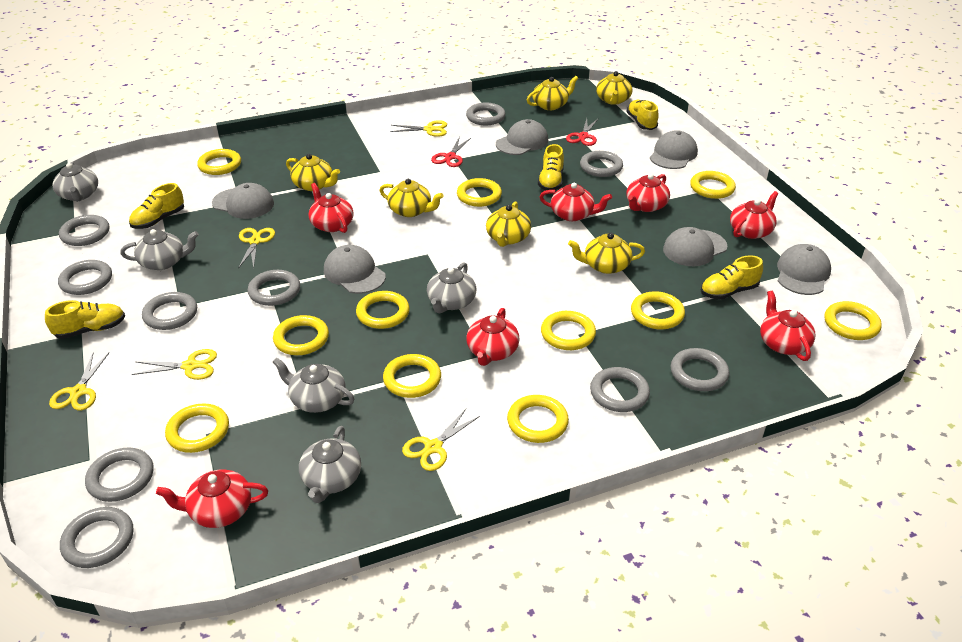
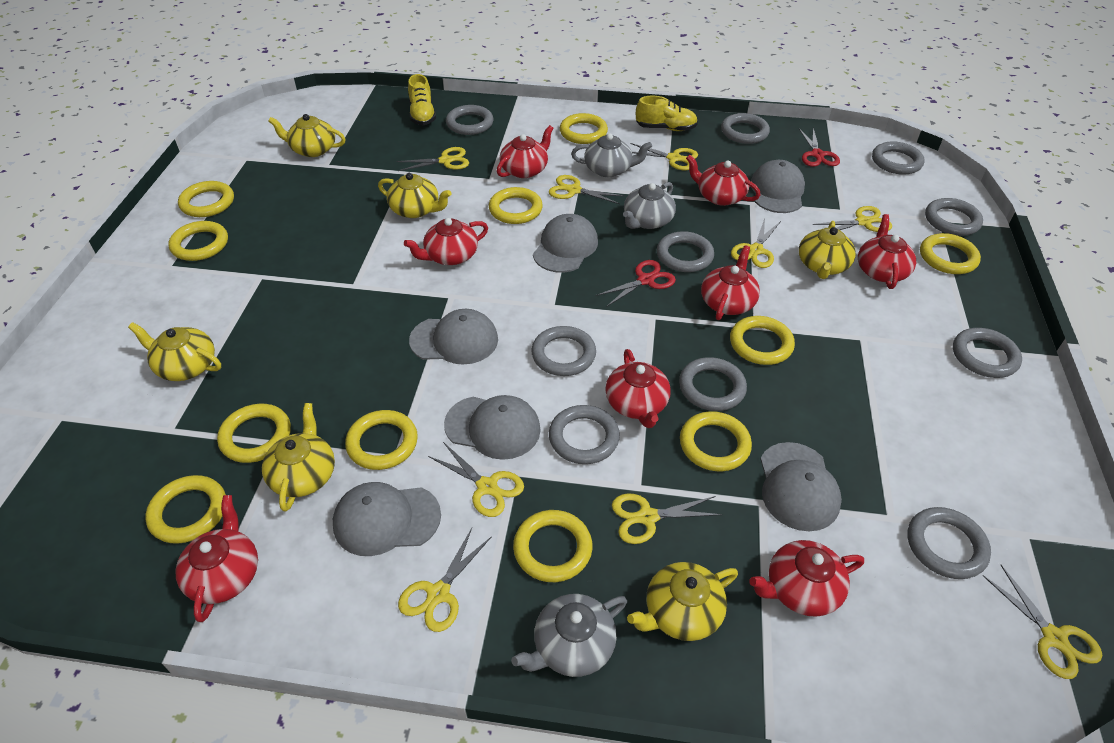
grey teapot: [52,162,98,202] [120,229,199,270] [273,358,354,413] [299,426,361,503] [427,262,476,313] = 5 -> [511,594,627,677] [571,133,652,177] [623,182,676,229] = 3
red teapot: [156,469,268,528] [308,183,354,233] [466,308,520,366] [540,183,612,221] [626,174,670,212] [730,191,779,239] [760,291,816,361] = 7 -> [176,495,258,622] [404,218,488,265] [497,125,554,178] [605,349,671,428] [686,155,760,206] [701,245,760,320] [749,540,864,617] [858,214,916,289] = 8
yellow scissors: [49,352,109,411] [132,349,217,380] [238,228,275,269] [390,120,447,137] [402,409,480,471] = 5 -> [396,147,469,171] [398,528,492,632] [428,442,524,517] [549,175,624,204] [612,494,723,544] [630,143,698,170] [731,218,781,268] [813,206,892,232] [982,565,1102,679] = 9
yellow shoe: [45,300,125,339] [129,183,184,229] [538,144,564,191] [627,100,659,130] [701,255,763,300] = 5 -> [408,74,436,125] [636,96,698,131] = 2

